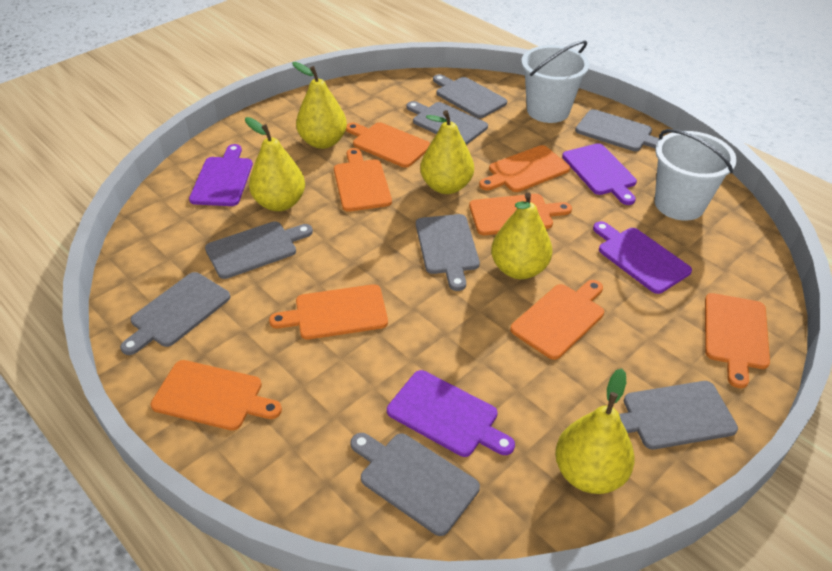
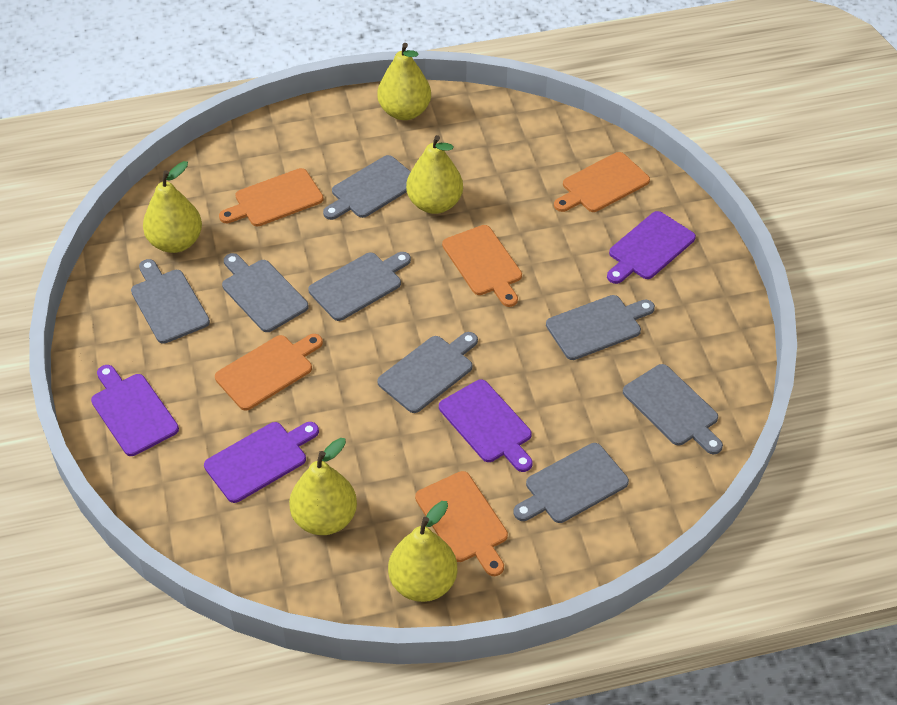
orange cutting board: [150,360,282,431] [269,284,388,340] [334,148,392,212] [346,122,430,168] [469,194,572,235] [479,145,570,192] [510,280,604,360] [705,293,770,388] = 8 -> [215,334,323,411] [219,168,324,226] [415,471,508,576] [442,225,522,307] [554,152,650,212] = 5
white bucket: [521,40,589,123] [655,129,737,221] = 2 -> none = 0

